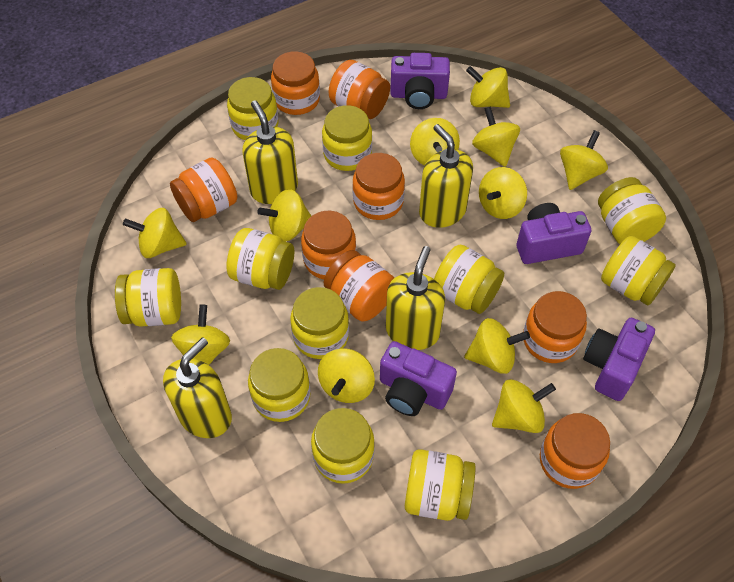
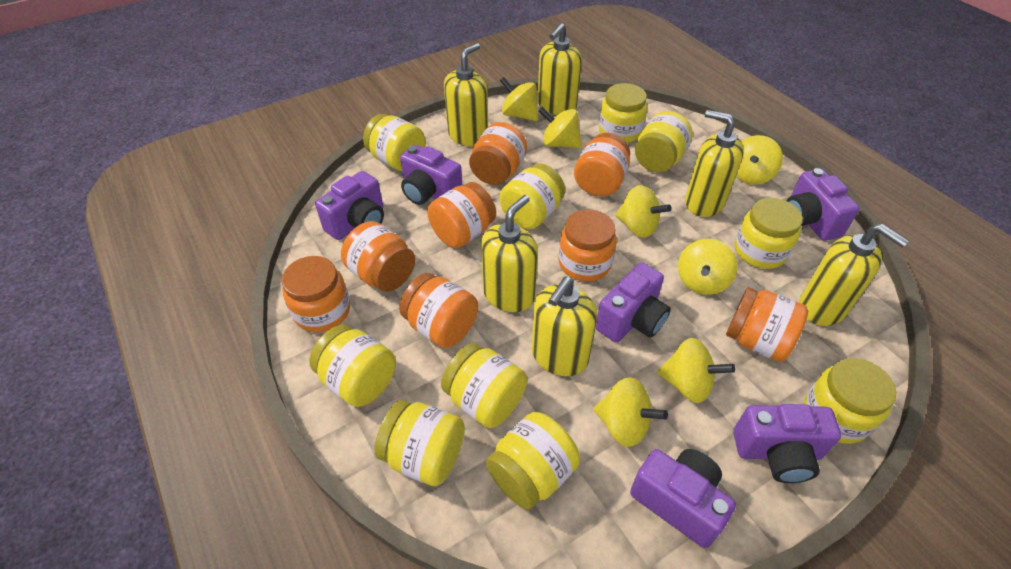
purple camera: [380,341,457,416] [390,53,450,109] [516,203,592,264] [583,318,655,401] = 4 -> [315,171,384,240] [400,145,462,205] [596,263,671,343] [630,449,736,548] [733,404,841,483] [786,168,860,241] = 6
yellow jar: [115,268,181,327] [226,228,294,290] [227,77,278,140] [248,348,311,422] [290,287,349,359] [311,408,375,484] [322,105,372,171] [405,449,476,521] [434,245,504,314] [598,177,666,244] [601,236,676,306] = 11 -> [309,325,396,407] [363,114,425,171] [375,400,465,486] [441,343,527,428] [486,412,580,510] [499,164,565,229] [599,83,647,143] [635,111,693,172] [735,198,803,269] [804,358,896,444] = 10
yellow soap dispenser: [163,337,232,438] [242,100,298,204] [386,246,445,350] [419,124,473,228] = 4 -> [444,43,488,146] [481,195,538,312] [532,277,597,376] [537,23,582,115] [685,110,744,217] [799,224,909,326] = 6
yellow spinning top: [123,208,187,258] [171,304,230,365] [257,189,311,241] [318,348,375,403] [410,118,460,166] [464,318,530,374] [466,66,510,108] [472,106,520,167] [479,167,527,219] [492,379,556,433] [560,130,608,190] = 11 -> [500,77,538,121] [539,107,582,148] [594,377,668,447] [615,185,672,238] [657,338,735,403] [678,239,738,295] [736,135,783,185] = 7

